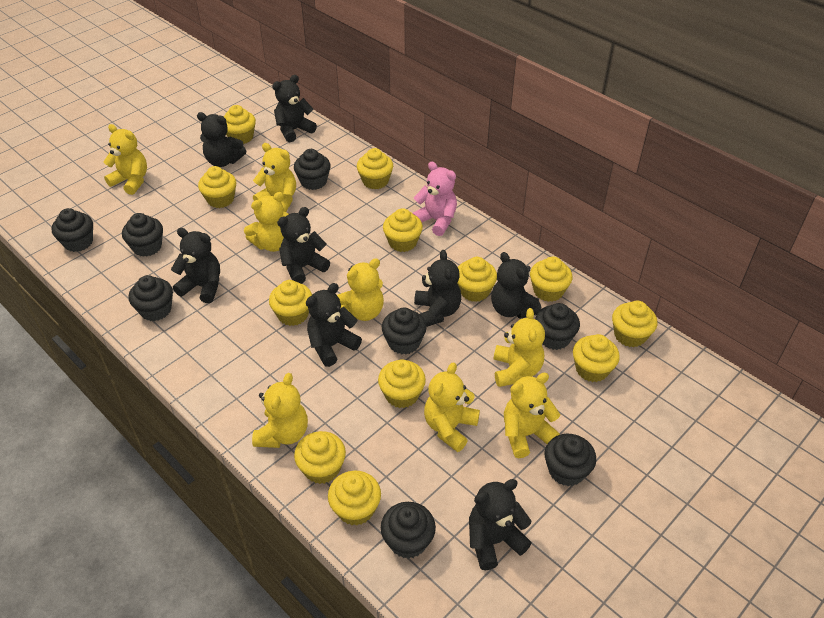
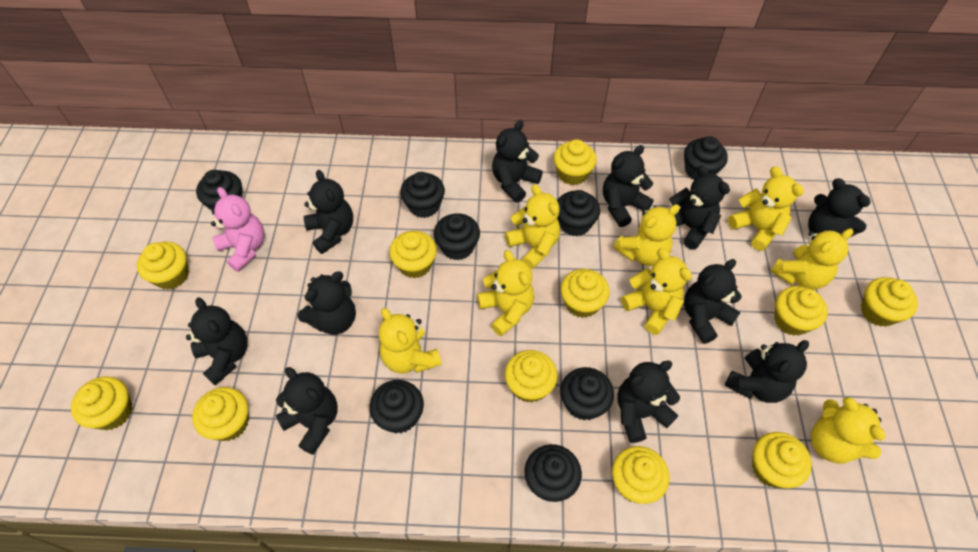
black teddy bear: [171,228,220,303] [197,112,246,167] [272,75,317,142] [277,207,330,284] [306,283,362,367] [414,250,461,327] [469,479,532,570] [491,252,542,319] = 8 -> [186,298,248,385] [276,367,338,455] [298,271,356,335] [304,170,353,254] [492,120,543,203] [603,145,654,227] [617,360,680,443] [669,165,730,250] [684,259,742,344] [725,340,809,403] [808,178,871,237] = 11
yellow cupcake: [198,166,236,208] [224,105,256,144] [269,280,312,326] [294,431,346,484] [328,471,381,526] [357,148,393,189] [378,359,426,408] [383,208,423,252] [457,257,497,302] [530,257,573,302] [573,334,620,382] [612,301,657,347] = 12 -> [71,376,133,430] [137,242,189,290] [192,387,249,441] [389,231,437,278] [505,350,558,402] [553,139,597,185] [561,269,610,318] [612,446,670,504] [752,432,812,488] [774,286,828,336] [861,277,918,327] = 11

